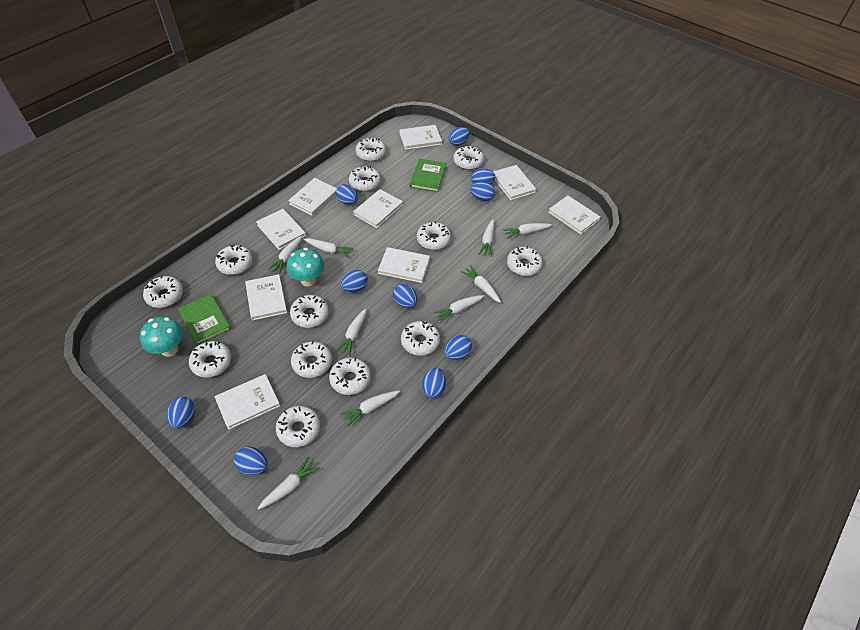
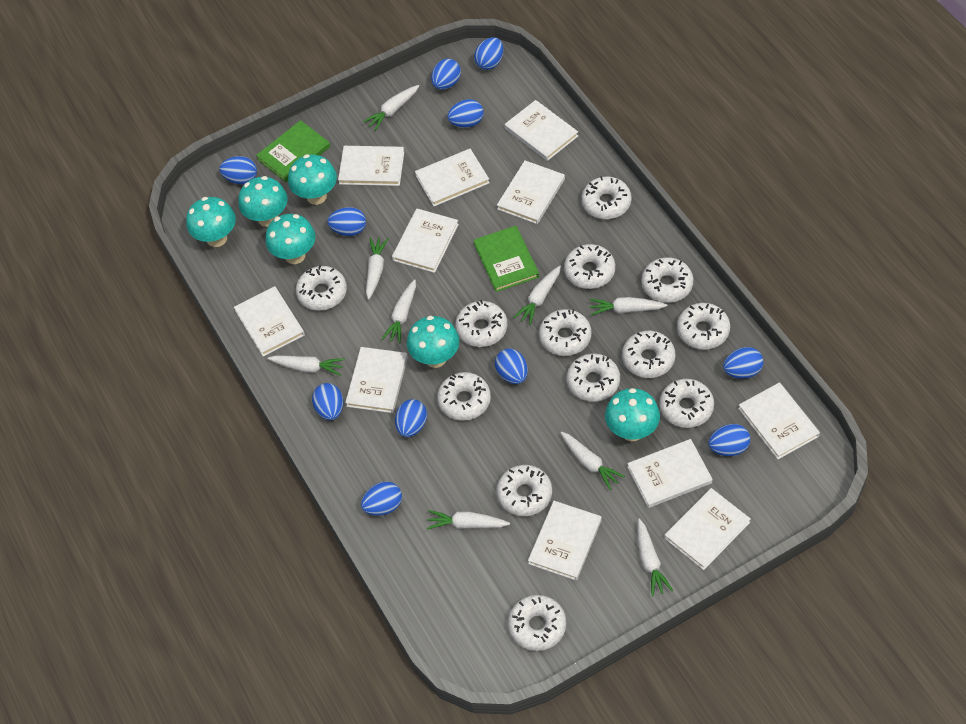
blue egg: [167,397,195,428] [234,446,268,475] [336,184,358,205] [340,270,368,292] [393,284,417,308] [421,367,446,398] [444,335,472,360] [448,127,470,146] [470,182,495,201] [471,168,496,184] = 10 -> [220,156,257,184] [312,383,343,420] [327,207,366,236] [361,482,402,515] [395,399,427,437] [431,59,461,90] [447,99,484,128] [474,37,503,70] [495,348,528,384] [708,424,750,456] [723,347,763,379] = 11
turquoise mushroom: [140,316,183,357] [287,248,324,286] = 2 -> [186,197,236,247] [238,176,288,227] [265,214,316,264] [288,154,337,205] [407,316,459,368] [605,388,660,441] = 6
white book: [215,374,280,430] [245,274,287,321] [256,209,306,250] [288,178,337,216] [353,189,403,228] [378,247,430,283] [399,125,442,150] [493,165,536,200] [548,196,600,234] = 9 -> [234,286,305,357] [338,146,404,186] [345,347,408,413] [392,209,459,273] [415,149,490,206] [497,160,565,224] [505,100,578,161] [528,501,602,580] [627,439,713,508] [664,488,751,570] [738,382,820,459] = 11

